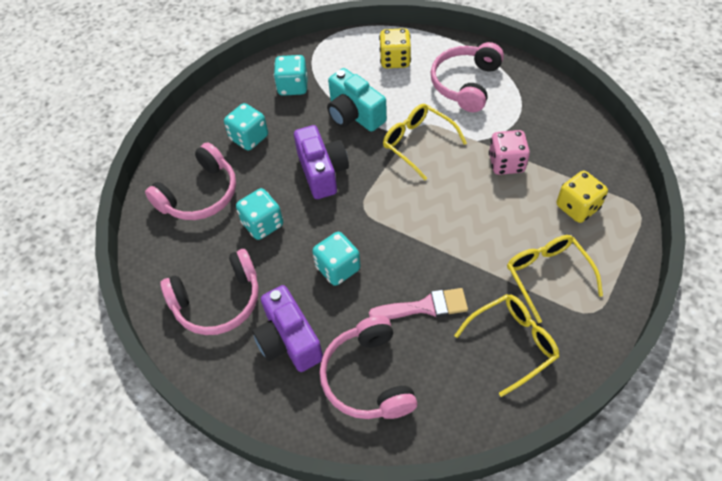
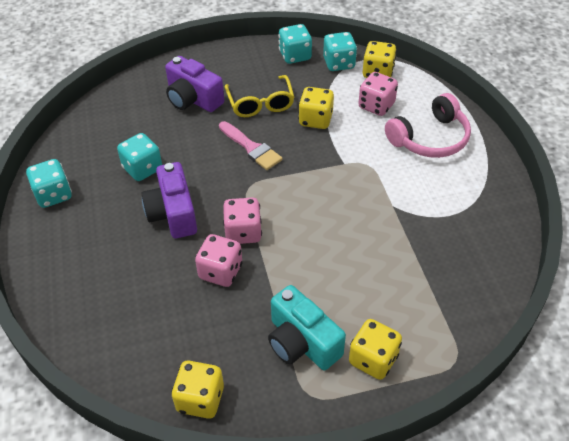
pink dice: [489,130,530,175] = 1 -> [195,234,243,287] [223,198,262,244] [358,72,398,116] = 3
pink headphones: [145,142,236,220] [160,249,259,335] [319,315,417,419] [431,42,504,112] = 4 -> [385,93,471,158] = 1
yellow dice: [379,28,411,68] [557,171,608,223] = 2 -> [171,360,224,419] [298,87,334,129] [349,319,402,380] [363,41,397,78] = 4
yellow glasses: [383,104,467,180] [454,294,559,397] [507,235,603,323] = 3 -> [225,75,294,117] = 1

